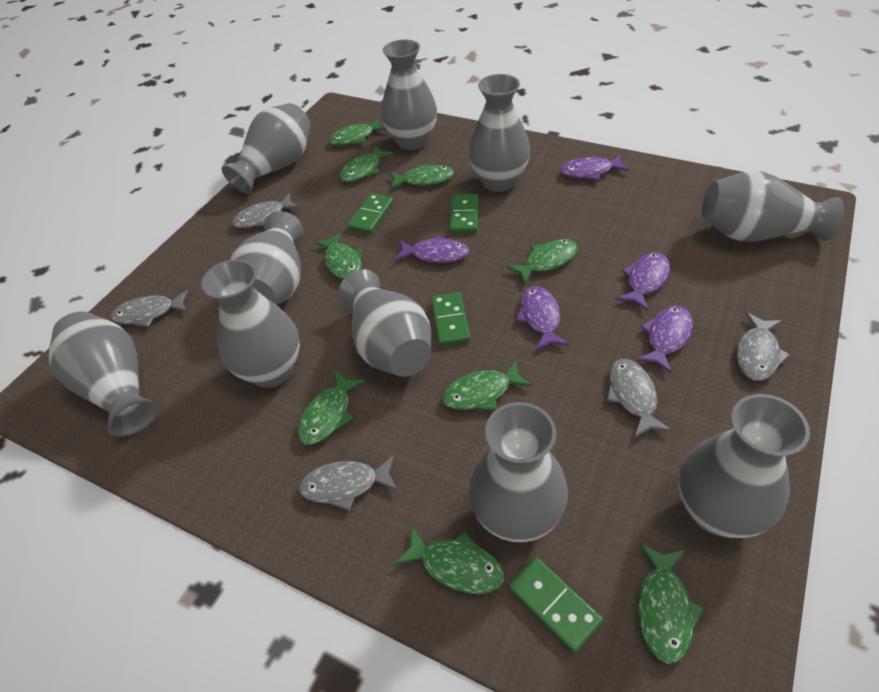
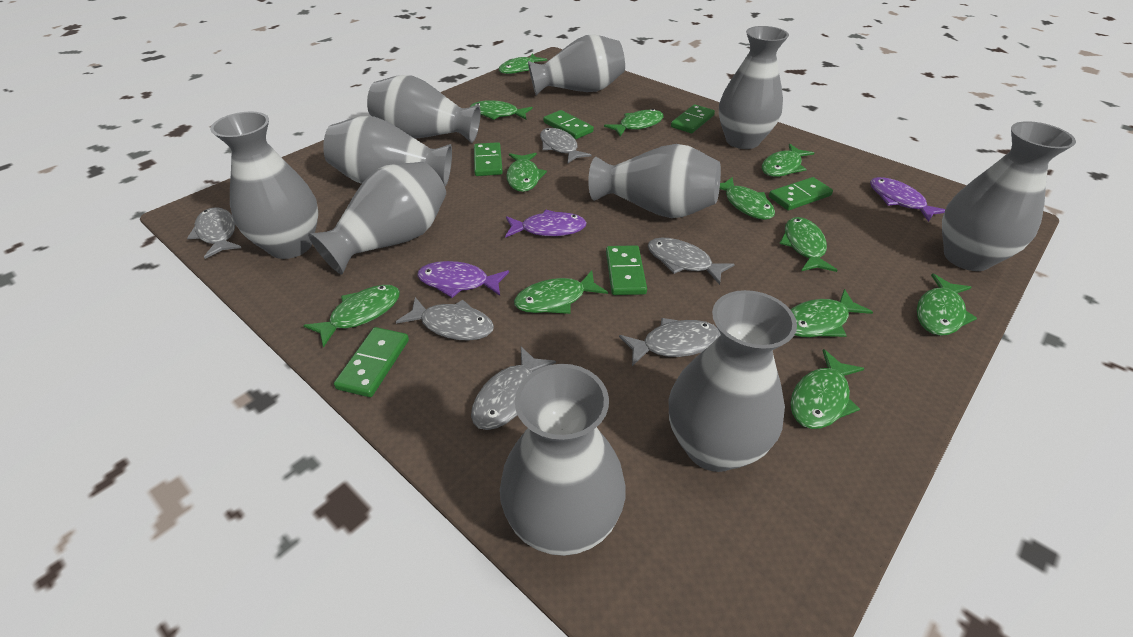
green domino: [348,193,394,234] [431,292,470,346] [450,194,478,233] [508,557,603,653] = 4 -> [334,327,409,397] [474,142,503,176] [543,110,594,139] [606,245,647,295] [671,104,715,133] [769,177,833,210] = 6
green fish: [298,370,365,445] [315,232,362,280] [329,118,387,145] [340,146,394,182] [389,164,454,189] [394,525,504,594] [442,360,532,410] [506,239,578,284] [638,543,704,664] = 9 -> [303,285,400,348] [470,100,533,120] [499,54,547,74] [506,153,547,192] [514,271,608,314] [604,109,664,136] [720,177,775,220] [762,143,814,177] [779,217,837,272] [790,349,865,429] [791,289,873,337] [917,273,977,336] = 12
grey fish: [111,290,189,327] [232,193,300,228] [299,455,398,511] [607,359,672,438] [736,312,790,381] = 5 -> [187,207,241,259] [396,297,494,341] [471,347,556,430] [540,128,592,163] [619,318,721,366] [648,237,735,285] = 6
purple fish: [394,235,469,263] [516,286,569,351] [560,154,629,181] [616,252,670,311] [636,306,693,373] = 5 -> [417,261,509,298] [505,210,587,238] [870,177,945,222] = 3

